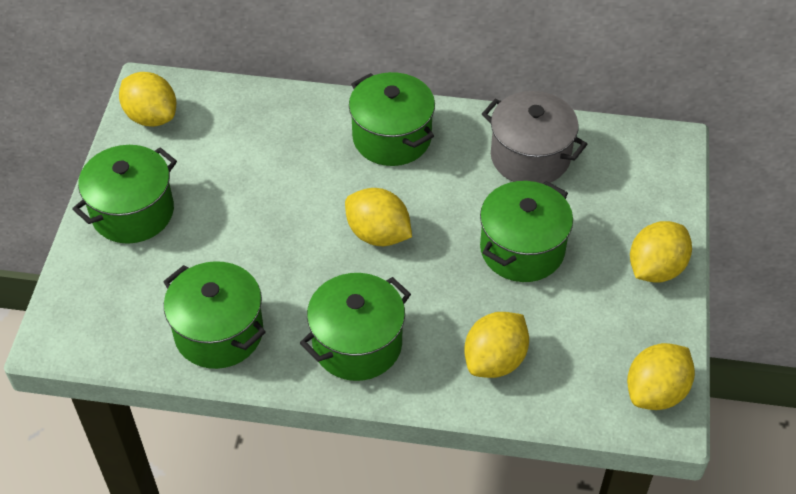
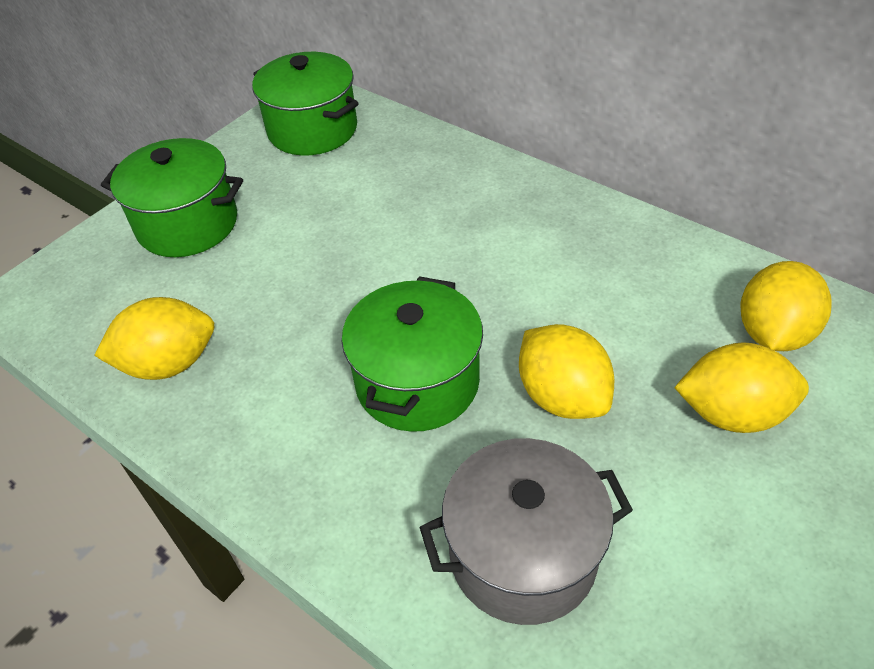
green pot: [72,145,177,244] [163,261,266,369] [300,273,411,381] [349,72,435,166] [480,181,573,282] = 5 -> [101,138,243,257] [252,52,359,156] [342,276,483,432] = 3
yellow lemon: [119,72,176,127] [345,188,412,246] [464,312,529,378] [627,343,695,410] [630,221,692,283] = 5 -> [94,297,214,380] [519,324,614,419] [674,342,809,433] [741,261,832,351] = 4

